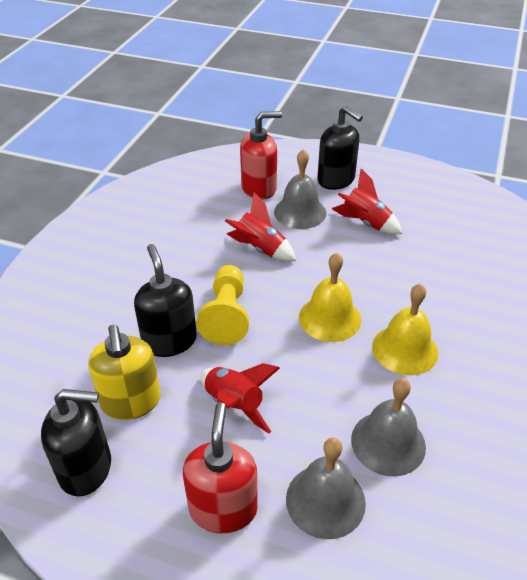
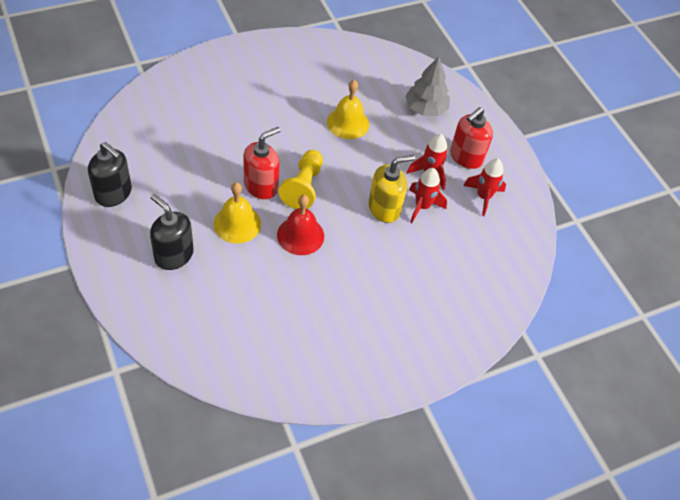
black soap dispenser: [41,389,111,497] [134,244,197,357] [317,105,363,190] = 3 -> [88,142,132,207] [150,194,194,270] = 2
grey bell: [274,149,326,229] [286,437,366,539] [351,378,426,476] = 3 -> none = 0
grey tree: none = 0 -> [405,56,450,116] = 1
red bell: none = 0 -> [277,195,324,255] = 1

